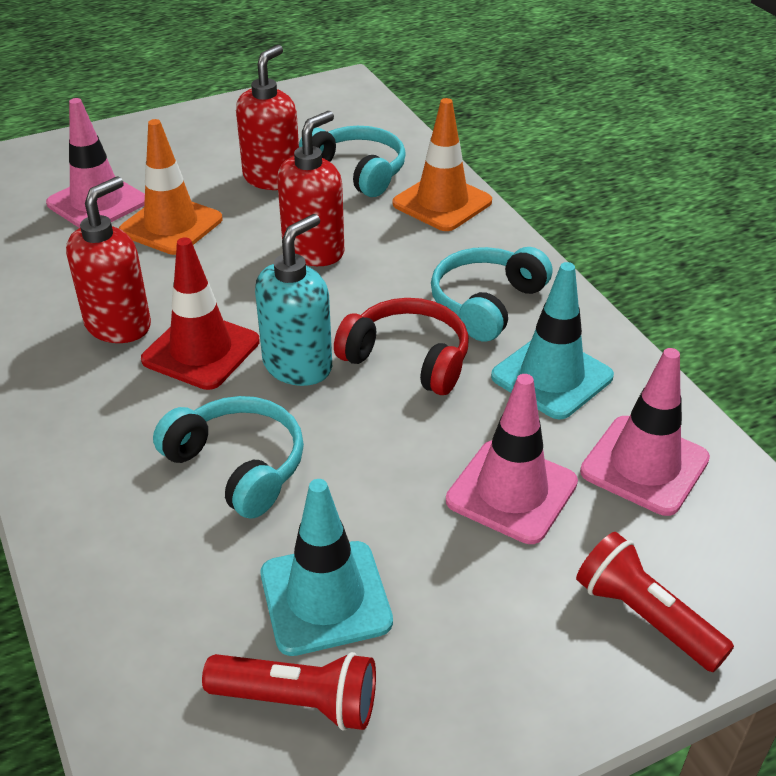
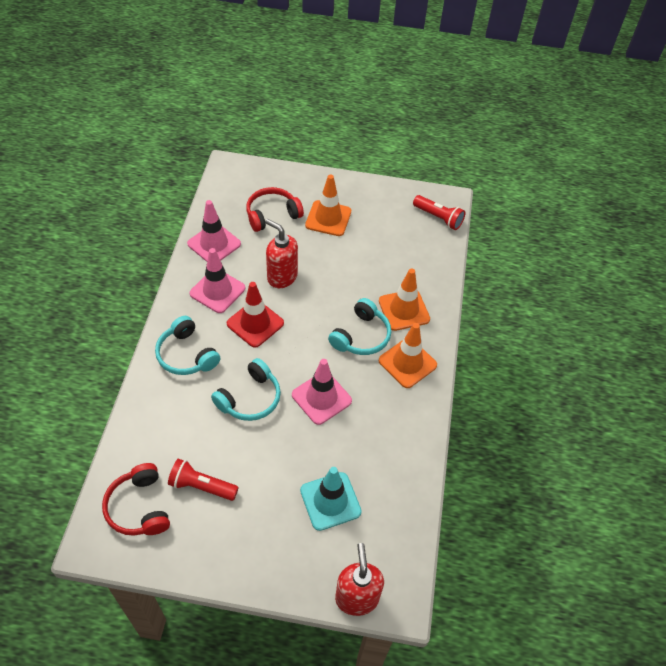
orange traffic cone: [119,119,223,255] [393,98,492,231] = 2 -> [305,175,351,236] [379,268,430,331] [379,323,437,388] = 3
red headphones: [334,298,469,395] = 1 -> [102,463,170,536] [246,187,304,232] = 2
red soap dispenser: [66,177,151,343] [236,45,299,190] [277,111,345,266] = 3 -> [265,219,298,288] [335,543,384,616] = 2
turquoise soap dispenser: [255,214,332,386] = 1 -> none = 0
turquoise traffic cone: [261,479,393,656] [491,262,614,420] = 2 -> [300,467,362,531] = 1

